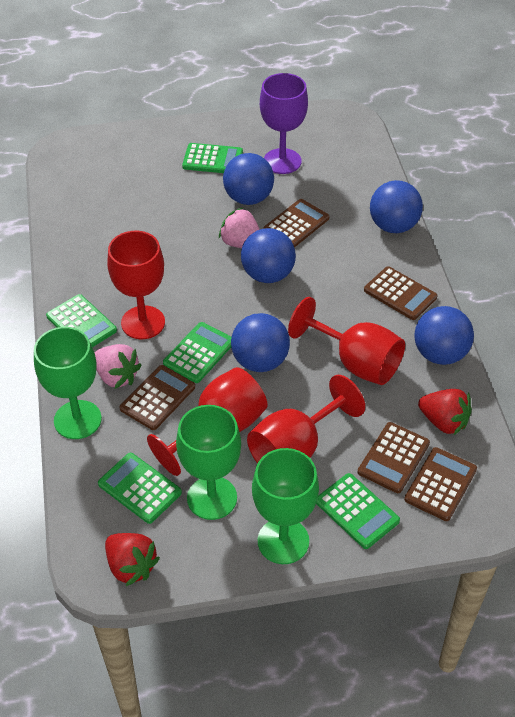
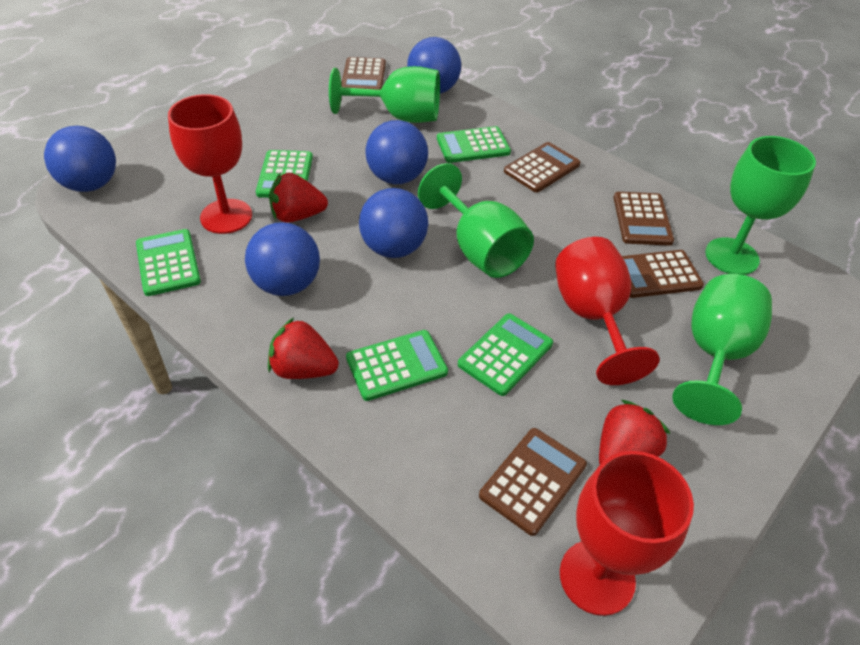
green goblet: [34,327,102,439] [176,405,241,520] [252,448,319,564] = 3 -> [329,66,440,123] [418,163,534,278] [672,274,772,425] [705,136,816,275] = 4
pink strawberry: [94,344,142,389] [219,207,260,248] = 2 -> none = 0
purple goblet: [260,73,308,174] = 1 -> none = 0
red goblet: [107,231,165,339] [147,367,268,476] [247,375,365,464] [288,297,405,385] = 4 -> [168,94,252,234] [555,237,660,385] [560,451,694,616] = 3
red strawberry: [105,533,160,586] [418,389,472,436] = 2 -> [268,317,339,379] [269,173,328,223] [599,400,670,464] = 3

